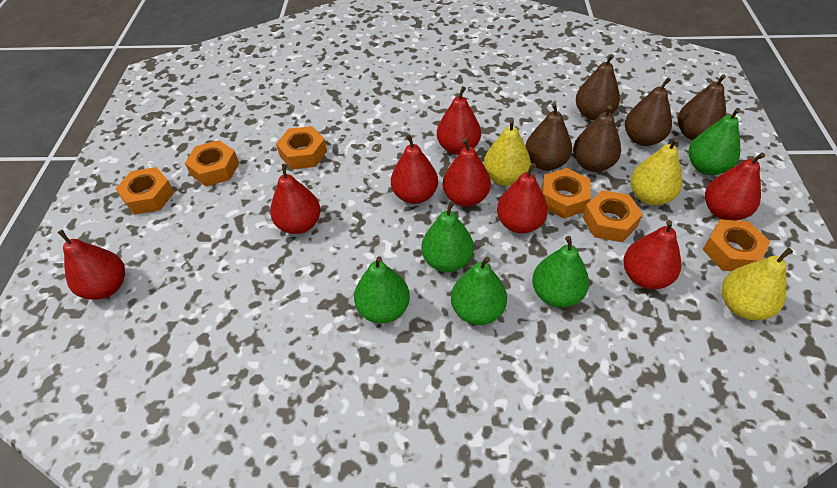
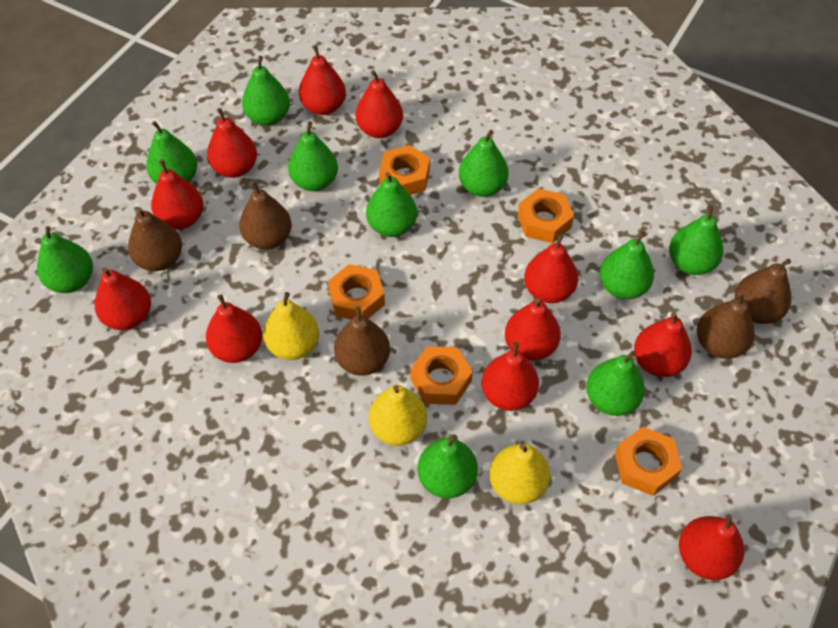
green pear: [354,256,410,324] [421,201,474,272] [451,257,507,325] [532,236,589,308] [689,108,740,175] = 5 -> [37,226,93,293] [146,121,197,184] [242,56,290,126] [288,122,338,191] [366,172,417,237] [418,435,478,498] [459,130,509,197] [586,351,645,416] [600,231,654,299] [669,205,723,275] = 10
orange nut: [116,167,175,215] [185,140,239,186] [276,126,327,170] [541,168,591,219] [583,190,643,242] [703,219,770,271] = 6 -> [328,264,385,319] [379,145,430,195] [410,346,473,405] [518,188,574,243] [615,427,682,496] = 5
red pear: [57,230,125,300] [270,164,320,234] [391,134,438,204] [437,86,481,155] [443,138,491,207] [497,163,548,233] [623,220,681,289] [705,153,765,221] = 8 -> [95,267,151,330] [151,160,203,230] [206,294,262,363] [207,108,257,178] [299,45,346,115] [355,70,403,138] [481,342,539,411] [505,298,561,361] [524,234,578,303] [634,312,692,377] [679,514,744,580] = 11

